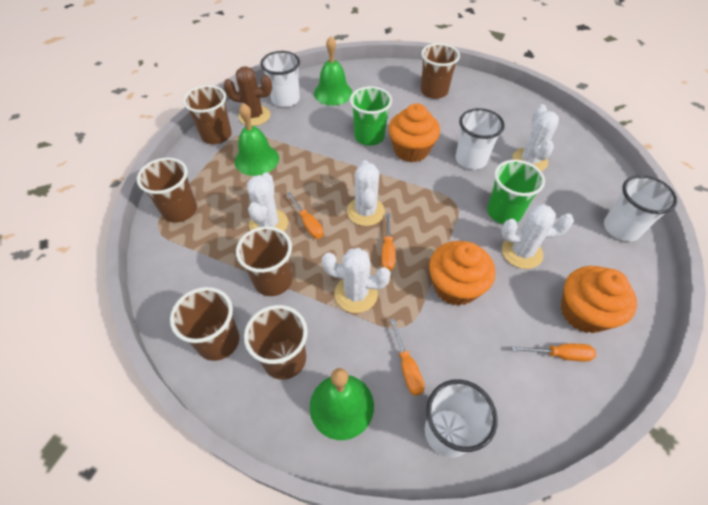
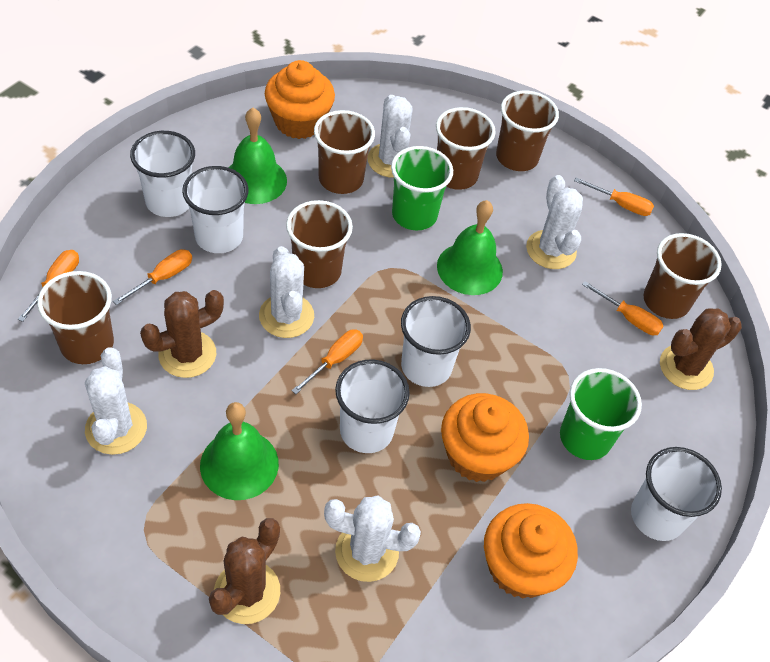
brown cactus: [224,66,272,126] = 1 -> [140,290,224,378] [209,518,280,624] [660,308,742,390] = 3
orange screwdriver: [287,192,323,239] [381,213,395,271] [389,318,425,396] [512,344,596,362] = 4 -> [18,250,79,322] [113,249,192,305] [292,330,363,394] [574,178,654,216] [582,281,663,335] = 5
white cup: [260,51,300,107] [425,379,498,458] [456,108,505,169] [604,175,677,242] = 4 -> [130,131,195,217] [182,166,249,253] [335,359,410,453] [401,296,471,387] [631,447,722,541] = 5

